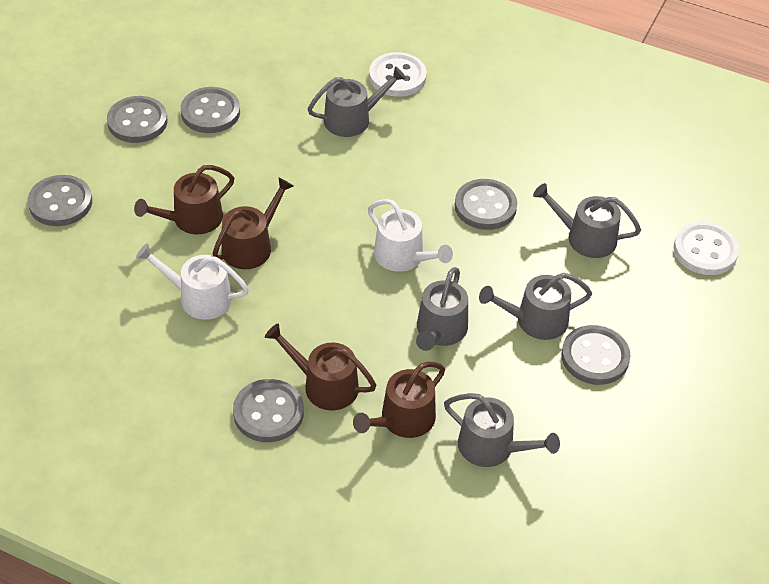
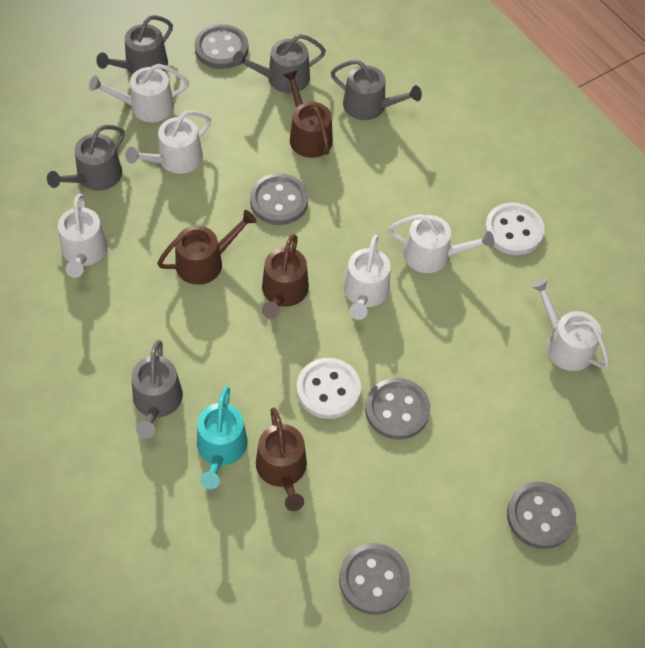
grey button: [28,175,92,226] [107,96,168,143] [181,87,240,133] [233,379,304,442] [455,179,517,230] [561,325,631,385] = 6 -> [195,24,249,69] [250,173,308,225] [339,543,410,615] [365,378,430,440] [507,482,576,549] = 5
turquoise watering can: none = 0 -> [197,387,248,489] = 1
white watering can: [136,243,249,320] [368,199,453,272] = 2 -> [58,194,108,278] [89,64,189,122] [125,110,211,174] [343,235,390,320] [388,214,494,273] [531,279,609,371] = 6

